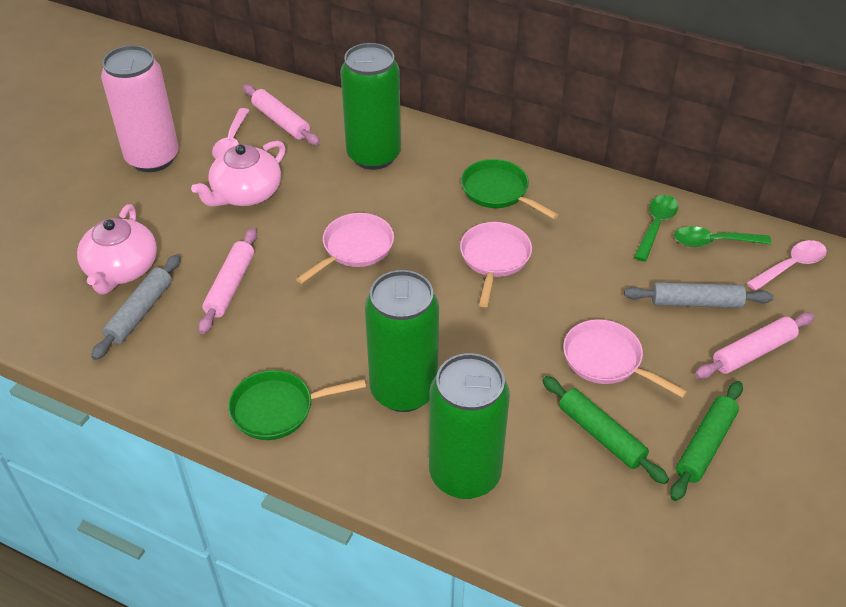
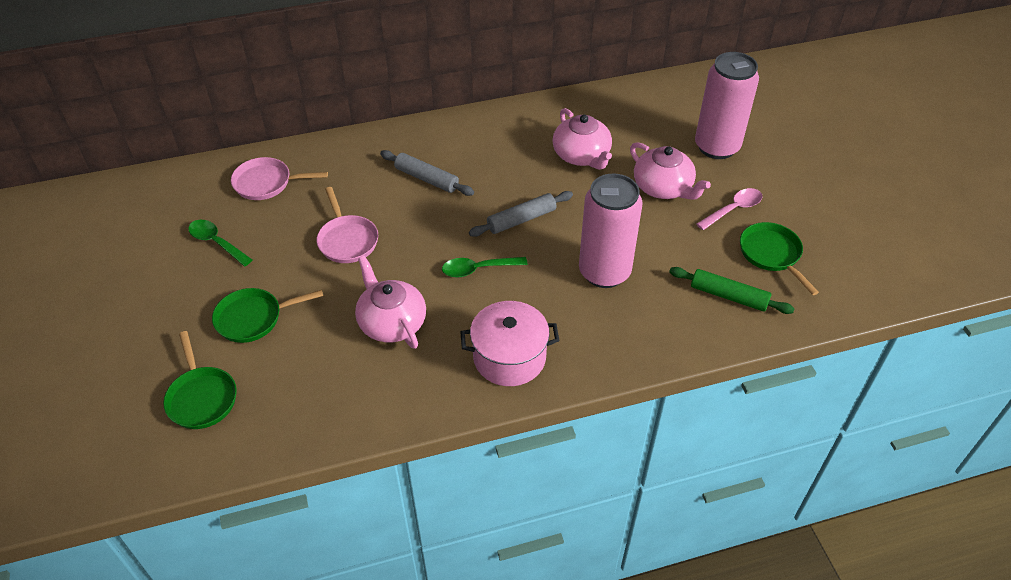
green can: [340,43,401,170] [365,270,439,412] [429,353,510,499] = 3 -> none = 0
green pan: [228,370,366,440] [461,159,559,219] = 2 -> [163,331,237,429] [212,288,323,343] [740,222,819,295] = 3
green rolling pin: [542,376,669,484] [670,381,743,501] = 2 -> [669,267,795,314] = 1
pink can: [101,45,179,172] = 1 -> [579,174,642,288] [695,52,759,159] = 2
pink pan: [296,213,394,284] [460,222,532,307] [563,319,688,398] = 3 -> [231,157,328,200] [316,187,378,263] = 2
pink pot: none = 0 -> [460,301,559,386] = 1
pink rolling pin: [198,228,257,334] [243,84,320,145] [695,312,815,379] = 3 -> none = 0
pink spoon: [212,108,250,159] [747,240,827,291] = 2 -> [696,188,763,230] = 1
pink teapot: [77,204,157,294] [191,141,286,207] = 2 -> [355,256,426,349] [553,108,612,170] [630,142,711,200] = 3

